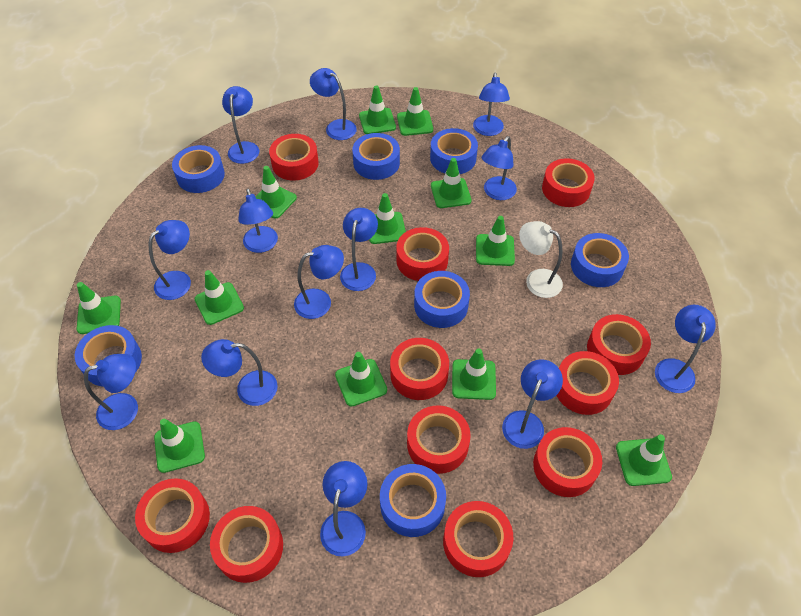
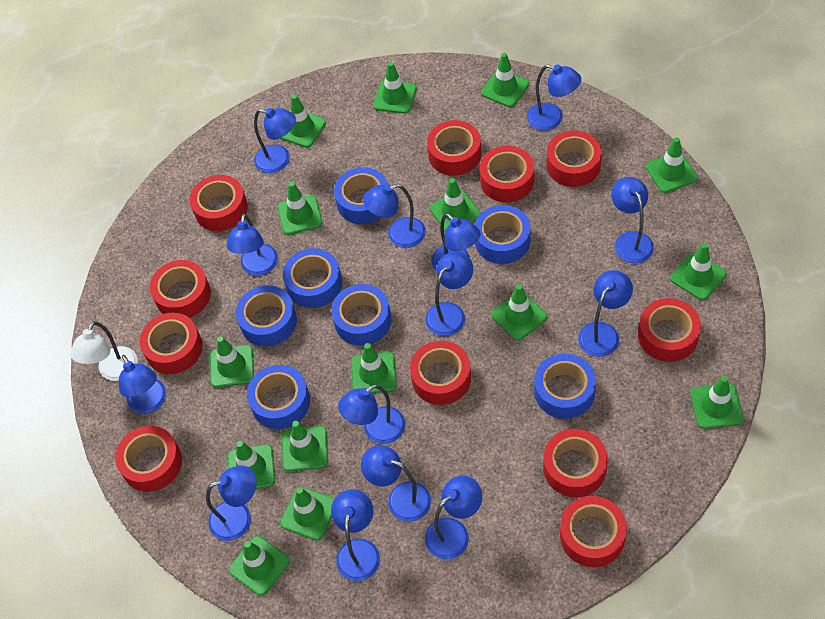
blue lamp: [84,354,138,430] [149,220,191,300] [201,339,278,406] [222,86,259,164] [238,189,278,253] [294,245,344,319] [310,68,357,140] [320,461,368,557] [340,208,378,291] [473,72,510,136] [482,136,517,200] [502,359,563,449] [655,305,716,393] = 13 -> [119,355,166,414] [206,465,256,541] [226,213,278,276] [254,108,296,173] [331,489,380,581] [338,384,405,444] [361,445,431,522] [363,184,426,248] [425,476,482,560] [426,251,473,336] [432,213,481,270] [527,64,581,131] [578,270,633,357] [611,177,654,263] = 14
green traffic cone: [77,282,121,334] [154,419,205,473] [195,270,244,325] [255,166,297,218] [335,352,387,407] [359,85,396,134] [369,193,406,244] [397,87,433,136] [431,158,471,208] [452,349,496,400] [476,216,515,266] [616,434,672,486] = 12 -> [210,336,254,388] [228,441,275,489] [229,536,290,596] [277,182,323,235] [280,94,326,148] [280,487,335,541] [282,421,328,472] [351,343,397,393] [373,62,417,114] [430,178,481,231] [481,53,529,107] [491,284,548,341] [646,137,698,193] [670,243,726,300] [690,376,744,429] = 15

